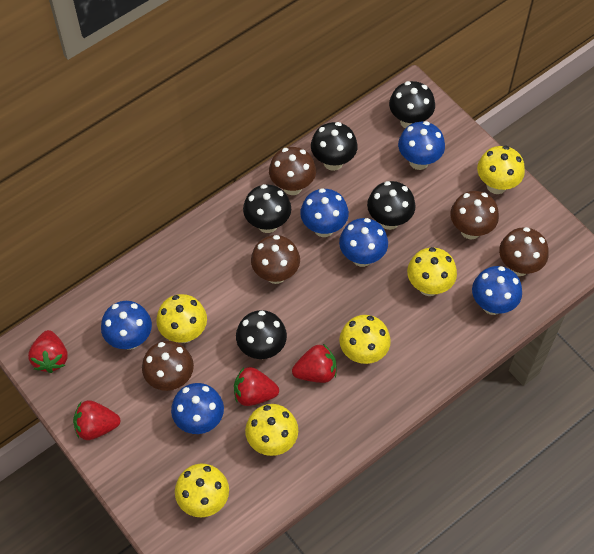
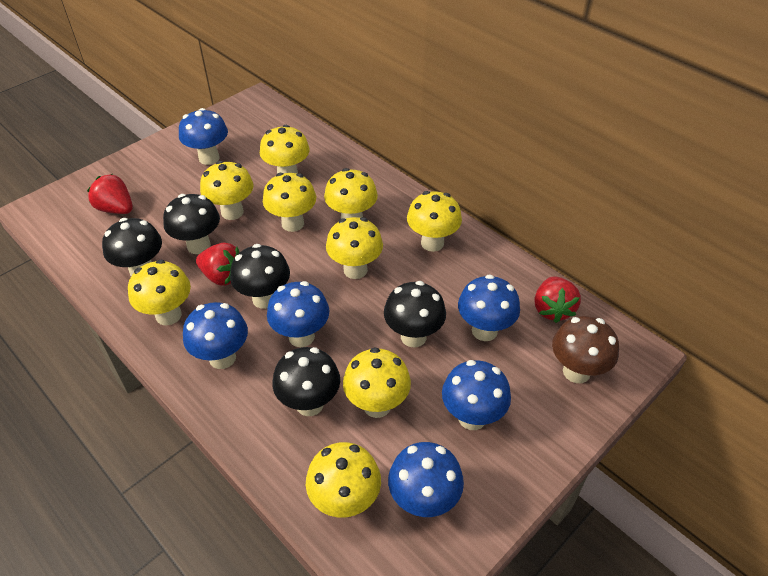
brown mushroom: [142,341,194,391] [251,235,300,284] [269,147,316,195] [450,191,499,239] [499,227,549,276] = 5 -> [552,316,619,383] = 1
red strawberry: [28,330,67,373] [73,400,120,440] [234,367,279,406] [292,344,337,383] = 4 -> [87,174,133,214] [196,242,240,286] [535,276,581,323] = 3
yellow mushroom: [156,294,207,343] [175,464,229,517] [245,404,298,456] [339,315,391,364] [407,247,457,296] [477,146,525,194] = 6 -> [128,259,191,325] [200,161,254,220] [260,125,310,174] [263,173,316,232] [306,442,381,518] [324,168,378,219] [326,217,383,279] [343,347,411,418] [407,191,462,252] = 9

